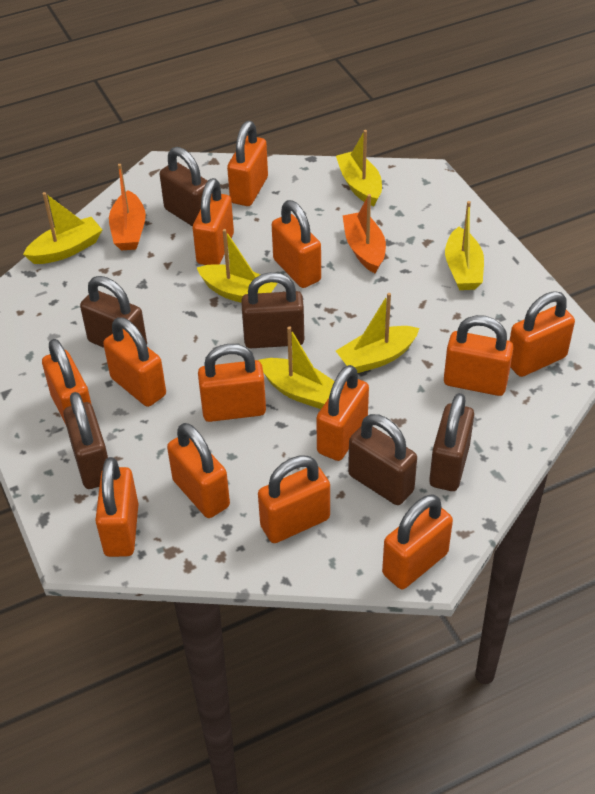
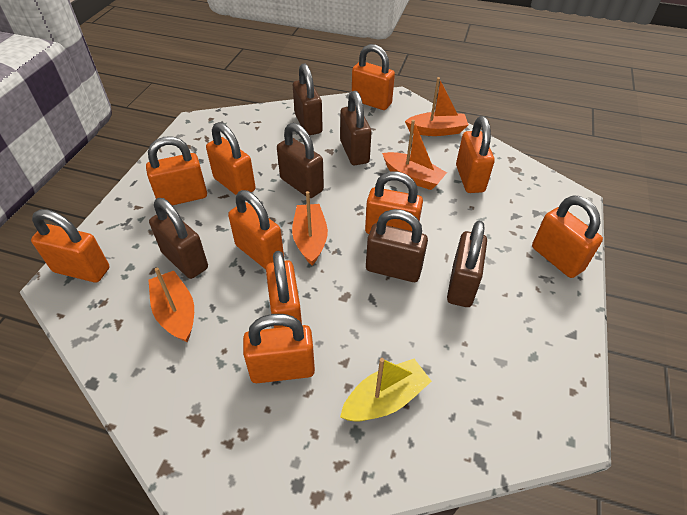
orange boat: [109,164,146,250] [343,194,386,273] = 2 -> [148,268,194,342] [292,191,328,265] [382,120,447,190] [405,77,469,136] = 4
orange padlock: [42,339,92,424] [95,457,138,557] [103,317,166,407] [167,423,230,518] [193,178,234,265] [198,344,266,422] [227,121,268,206] [258,455,330,543] [272,200,321,288] [316,365,369,461] [382,495,453,589] [444,315,513,396] [509,291,575,377] = 13 -> [31,209,109,282] [146,136,207,205] [206,122,256,195] [228,190,284,269] [243,314,315,383] [266,251,302,328] [352,44,395,110] [365,171,423,234] [456,116,495,193] [532,195,603,278] = 10
yellow boat: [23,192,102,264] [197,229,278,302] [258,326,334,409] [336,130,382,207] [336,293,419,373] [445,201,484,290] = 6 -> [340,358,432,422] = 1

